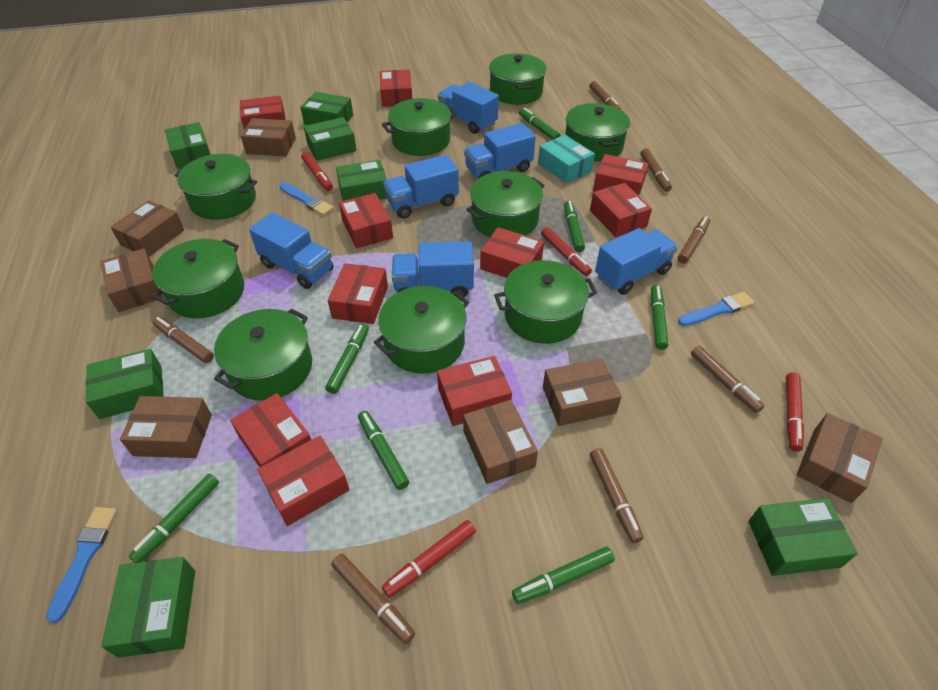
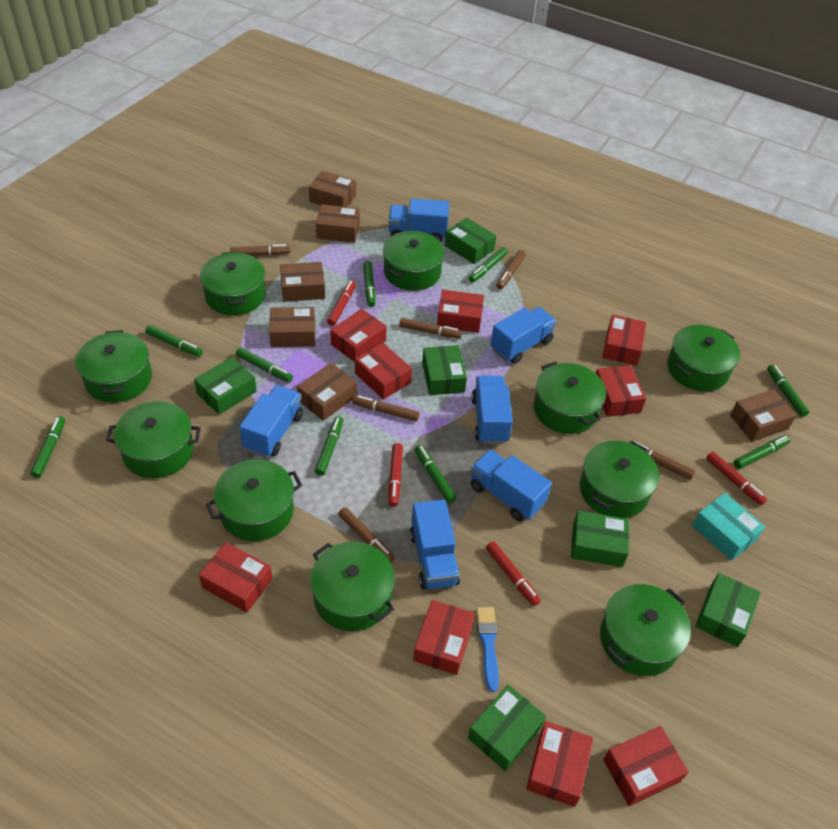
blue brush: [46,507,117,623] [279,182,334,216] [678,292,755,326] = 3 -> [476,607,499,692] = 1
brown box: [101,248,163,312] [111,200,184,257] [120,396,212,458] [241,118,296,156] [463,400,538,484] [543,358,622,426] [796,413,883,503] = 7 -> [269,307,315,347] [280,262,325,302] [297,363,357,421] [309,171,356,207] [316,204,360,243] [730,389,797,442] = 6
brown marker: [153,317,214,363] [331,554,415,644] [590,81,621,110] [590,448,644,543] [640,148,672,192] [677,216,710,264] [691,346,764,413] = 7 -> [230,244,290,255] [338,507,395,563] [352,395,420,421] [399,318,462,339] [496,250,526,290] [628,441,695,480] = 6
green box: [86,349,164,419] [101,557,195,658] [165,122,211,169] [300,92,353,125] [304,117,357,161] [336,160,387,201] [748,498,858,576] = 7 -> [194,357,257,415] [422,345,467,395] [445,218,496,264] [468,685,546,771] [571,511,629,567] [695,573,761,647] = 6
green marker: [129,474,219,563] [325,324,369,394] [358,411,409,490] [512,547,615,604] [519,108,561,140] [564,201,585,252] [651,285,668,350] = 7 -> [30,416,65,478] [145,325,203,357] [236,347,293,383] [315,416,343,476] [363,261,376,307] [415,445,456,503] [469,247,508,283] [734,435,791,469] [767,364,809,417] = 9
green pot: [152,239,244,319] [175,154,257,220] [214,309,312,401] [374,286,469,374] [382,98,457,156] [466,171,545,237] [489,53,546,105] [494,260,597,344] [565,103,630,162] = 9 -> [76,330,152,403] [106,401,201,478] [200,251,266,315] [206,459,302,541] [310,542,395,631] [383,231,444,291] [534,361,606,434] [580,441,659,518] [600,584,691,676] [667,325,740,391] = 10
red box: [230,393,311,467] [240,96,286,130] [257,436,349,526] [328,263,388,324] [339,193,393,248] [380,70,412,107] [437,356,512,426] [480,227,544,278] [590,183,652,237] [593,154,648,196] = 10 -> [199,542,272,613] [330,309,387,362] [355,343,412,400] [413,600,475,675] [437,290,484,333] [526,721,593,807] [596,365,646,417] [602,315,646,366] [603,726,689,806] = 9

